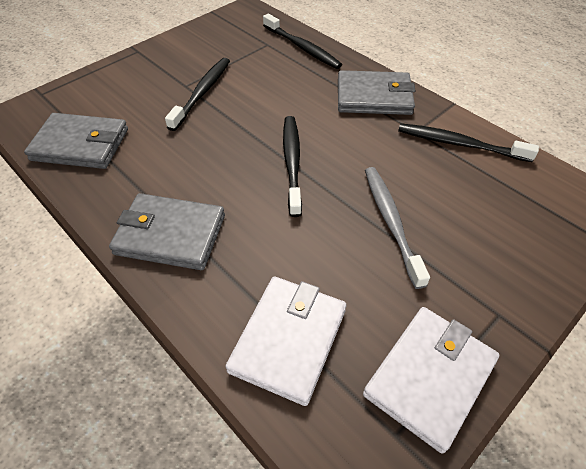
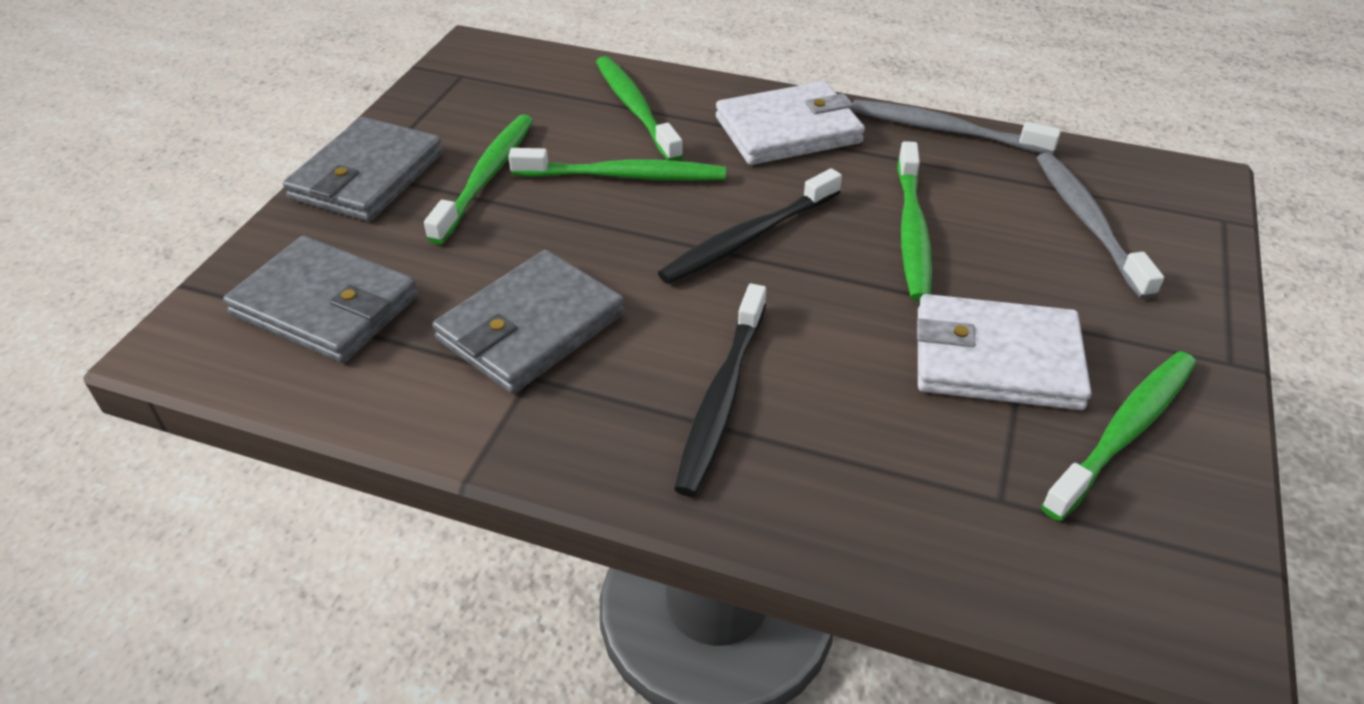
black toothbrush: [165,58,230,131] [263,14,342,69] [283,116,302,217] [398,123,539,162] = 4 -> [658,168,842,284] [674,283,766,497] = 2
green toothbrush: none = 0 -> [424,114,533,244] [508,148,726,181] [596,56,683,161] [897,141,932,302] [1041,351,1196,521] = 5
grey toothbrush: [365,167,430,289] = 1 -> [851,100,1061,155] [1037,152,1164,300] = 2

